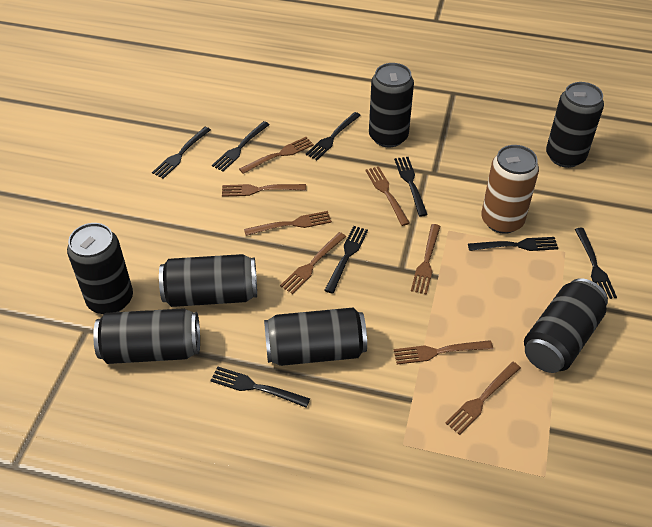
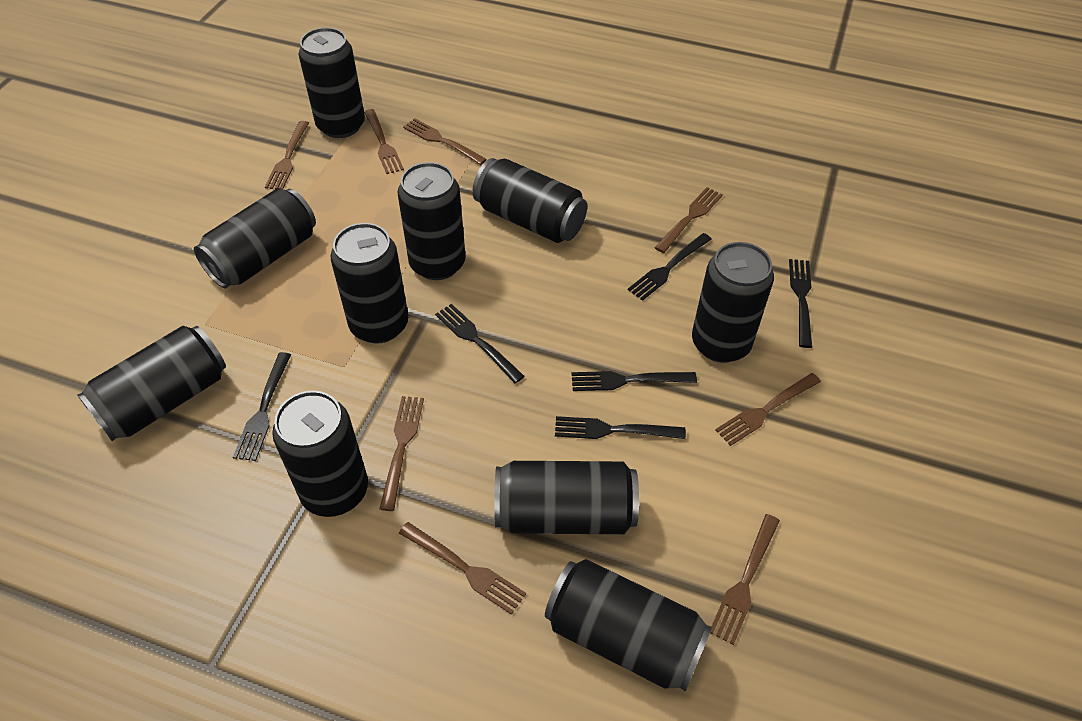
black can: [67,223,133,314] [93,308,200,364] [159,254,257,307] [264,308,367,366] [369,63,414,147] [524,278,608,373] [546,82,604,168] = 7 -> [77,326,226,441] [194,188,316,288] [272,391,368,517] [299,27,365,138] [331,223,408,344] [398,162,466,280] [472,158,587,243] [494,461,639,534] [545,559,712,691] [692,242,774,363] = 10
black fork: [152,127,211,179] [210,367,310,408] [212,121,270,172] [306,112,361,160] [324,226,368,294] [394,157,428,217] [468,237,558,251] [575,228,617,299] = 8 -> [233,352,291,461] [435,304,525,383] [555,416,686,439] [571,371,697,391] [628,233,712,301] [789,259,812,348] = 6
brown can: [481,145,539,234] = 1 -> none = 0

